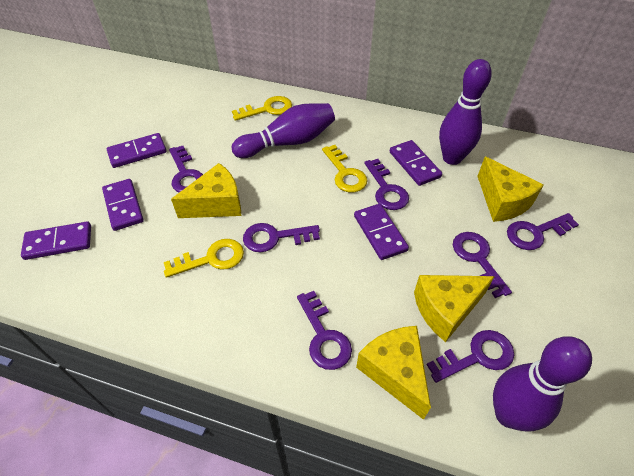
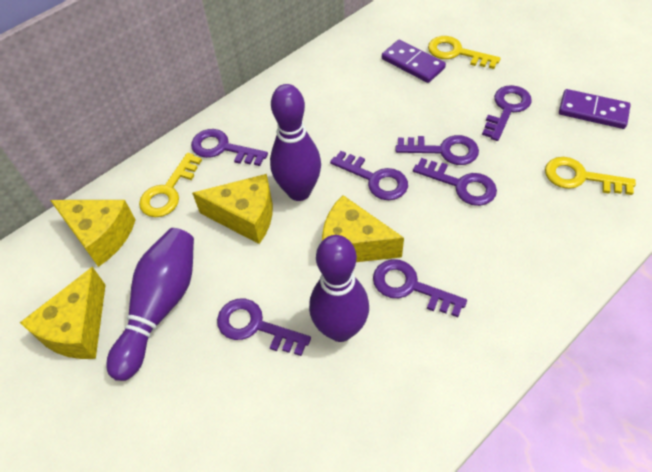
purple domino: [21,222,91,260] [102,179,144,231] [107,133,167,168] [354,204,409,260] [390,140,442,186] = 5 -> [382,40,446,83] [559,89,631,129] = 2

